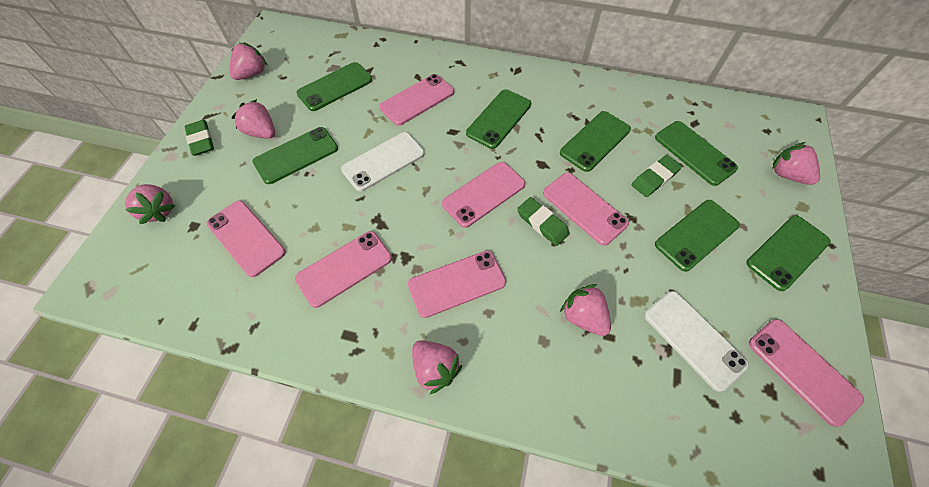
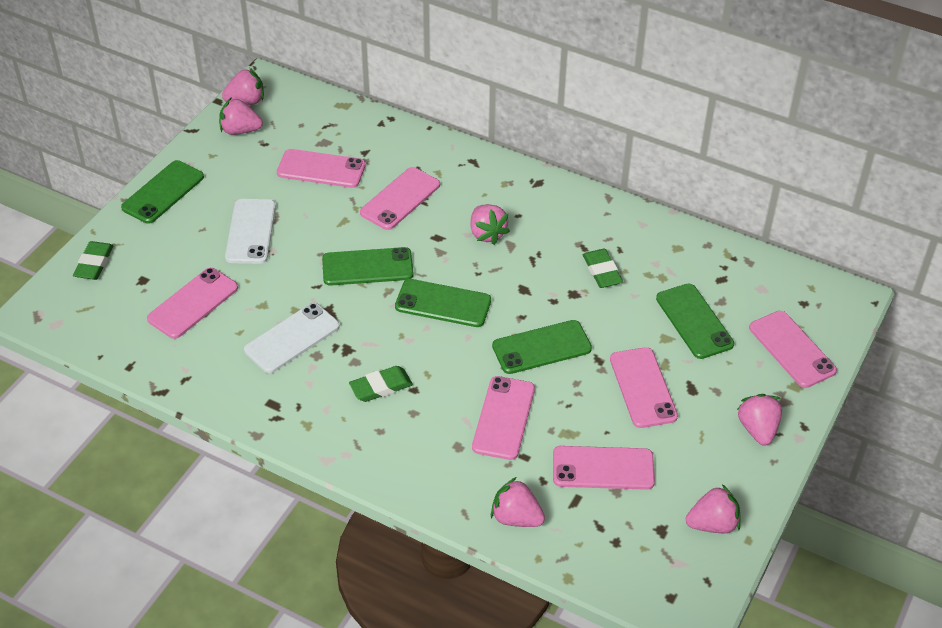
green phone: [252,127,338,184] [296,62,372,111] [466,89,531,149] [560,111,631,172] [655,121,738,186] [655,200,740,272] [747,215,831,291] = 7 -> [121,160,204,224] [322,247,414,286] [395,279,491,327] [492,320,592,374] [656,283,734,359] = 5

